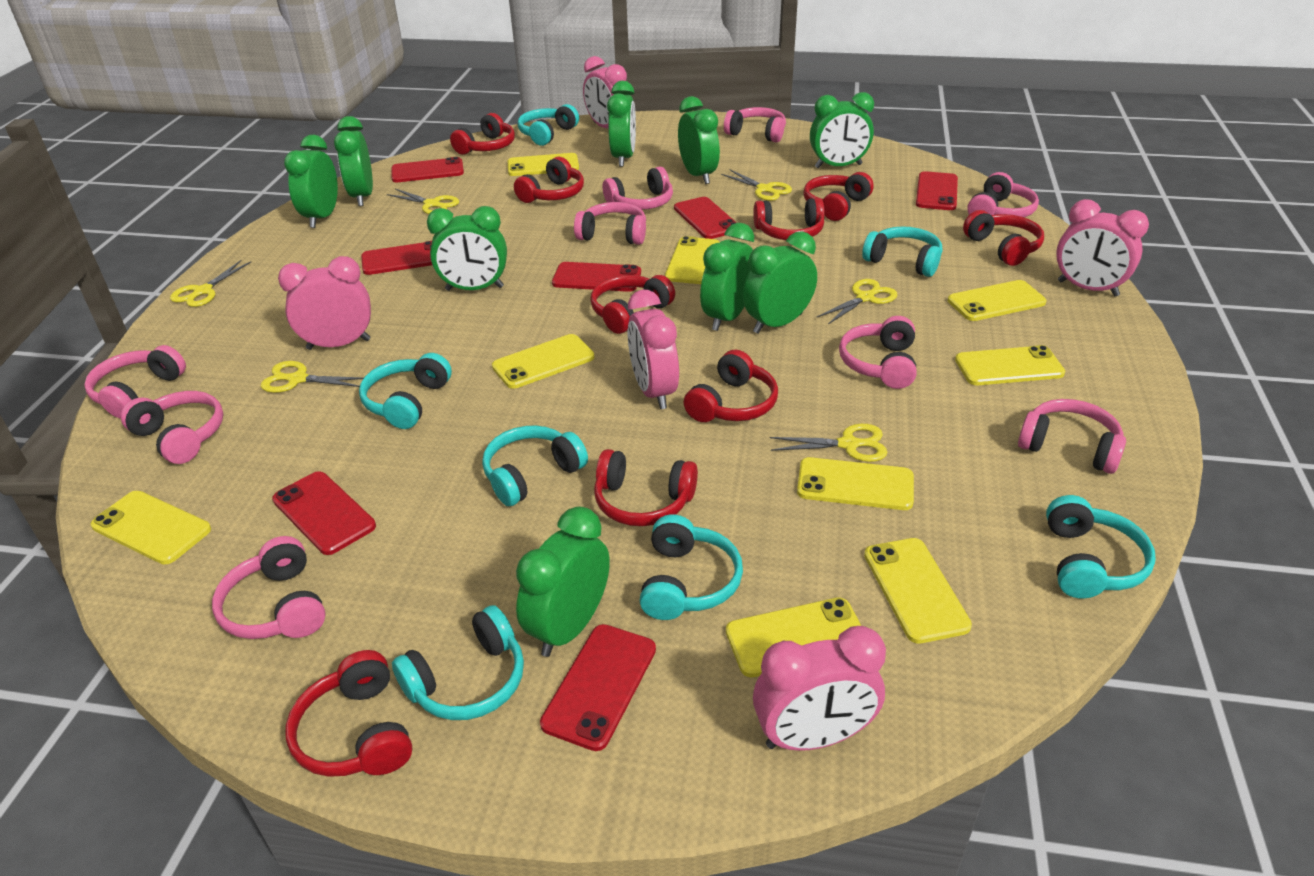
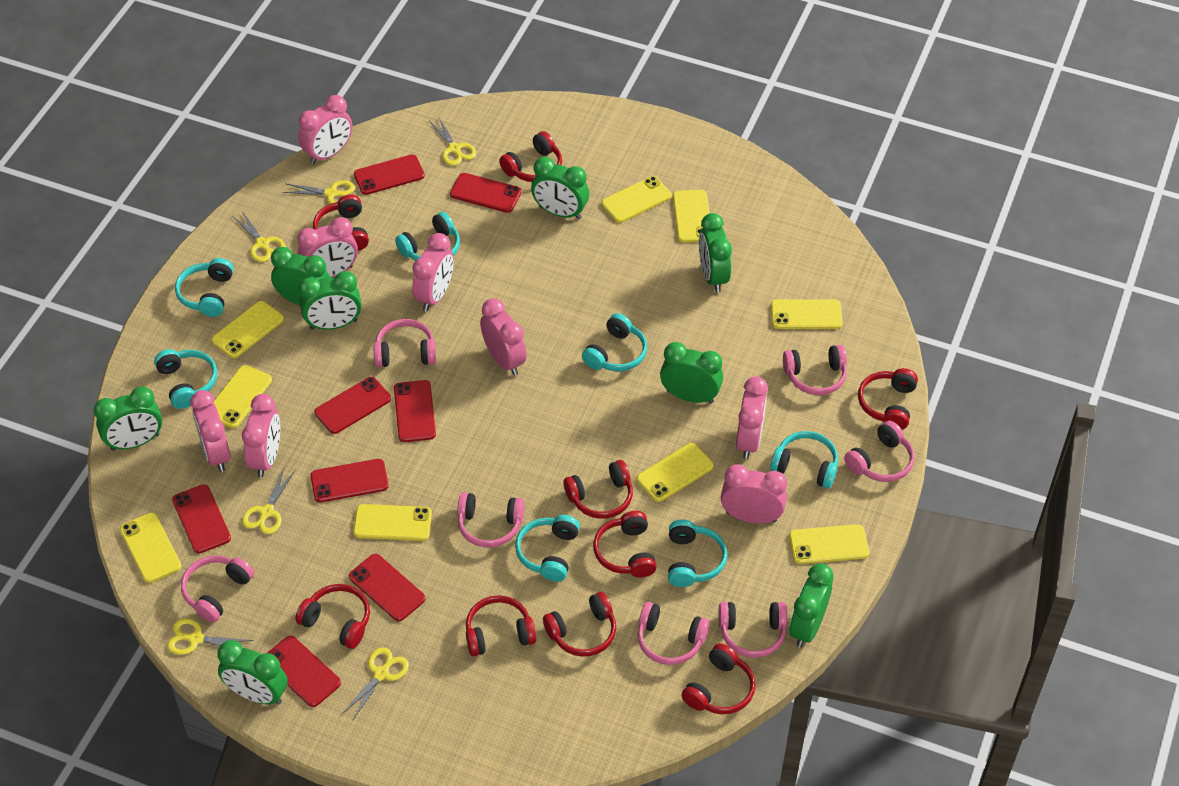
green clock: [284,135,338,228] [334,116,373,206] [427,206,507,291] [516,506,610,657] [607,81,636,167] [678,96,720,184] [700,223,754,331] [743,231,817,334] [810,92,874,168] = 9 -> [94,386,162,451] [217,640,288,705] [271,247,330,305] [299,271,362,330] [531,157,589,219] [660,342,723,403] [699,213,732,293] [789,564,834,647] = 8
pink clock: [278,256,371,350] [583,56,627,128] [628,290,679,409] [753,626,886,751] [1056,199,1149,297] = 5 -> [190,390,230,472] [242,394,280,477] [297,217,358,277] [298,95,352,164] [412,233,454,311] [480,298,527,376] [721,464,787,523] [736,376,768,459] = 8
pink headphones: [84,345,186,418] [121,391,224,464] [212,536,326,639] [574,202,646,245] [603,167,673,210] [724,107,786,142] [839,316,917,389] [967,172,1039,217] [1018,399,1126,474] = 9 -> [181,555,254,623] [374,319,436,367] [457,492,524,547] [637,602,709,665] [718,602,787,658] [783,345,847,395] [844,421,915,482] = 7
red phone: [272,471,376,555] [361,241,432,275] [391,157,464,182] [540,624,656,751] [552,262,641,292] [674,197,737,239] [916,171,958,210] = 7 -> [172,484,231,554] [267,636,341,707] [310,459,389,502] [315,377,391,434] [349,554,425,621] [354,155,425,195] [394,380,436,442] [450,173,521,213] = 8

